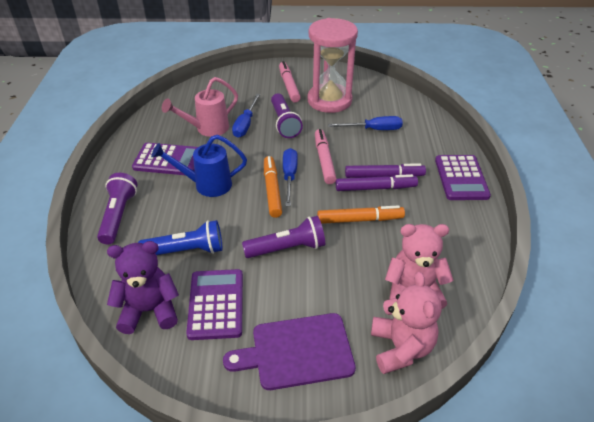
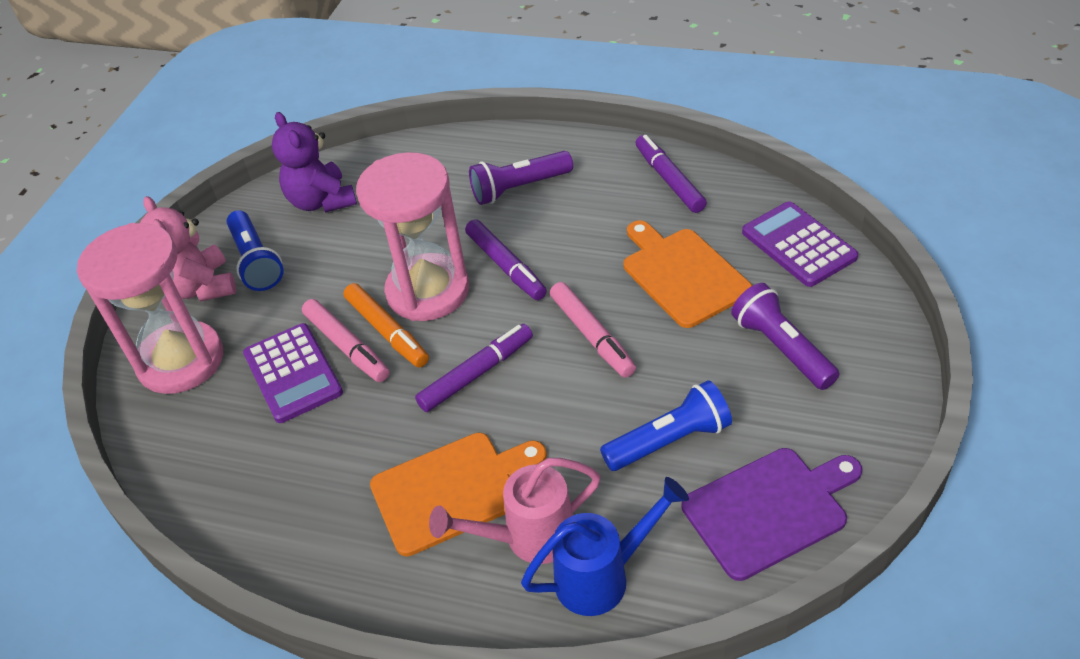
blue flashlight: [138,220,222,255] = 1 -> [227,210,284,291] [600,380,732,471] = 2
blue screwdriver: [232,94,260,138] [283,148,298,206] [328,116,403,130] = 3 -> none = 0
orange cutting board: none = 0 -> [370,433,547,556] [624,220,752,328] = 2
orange marker: [264,156,282,218] [317,205,405,224] = 2 -> [343,283,429,368] = 1
pink hourglass: [308,18,358,113] = 1 -> [77,223,223,394] [356,152,469,321] = 2
pink teddy bear: [371,272,442,374] [385,224,453,309] = 2 -> [140,196,236,302] = 1
purple calculator: [132,143,198,175] [186,269,243,340] [435,155,491,200] = 3 -> [243,323,343,423] [742,201,858,287] = 2
purple flashlight: [97,173,137,244] [242,216,325,258] [271,93,303,138] = 3 -> [469,151,573,205] [731,283,839,390] = 2
purple marker: [336,174,418,191] [345,163,426,178] = 2 -> [415,324,533,412] [465,219,547,300] [636,135,707,213] = 3

